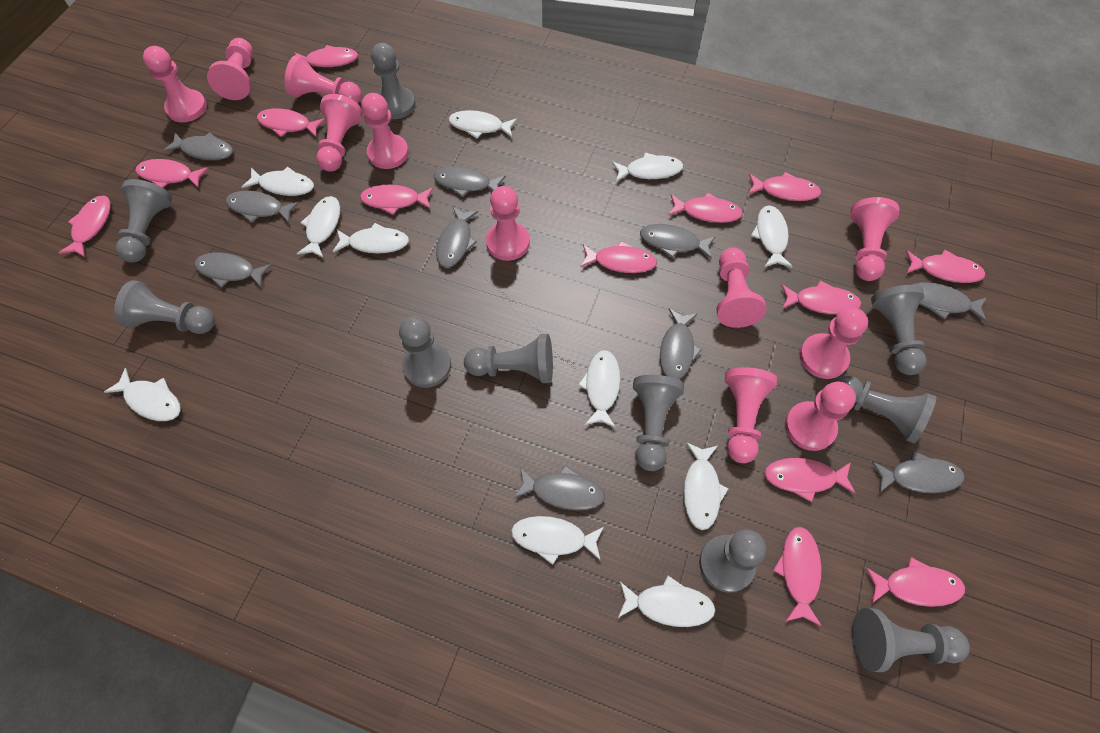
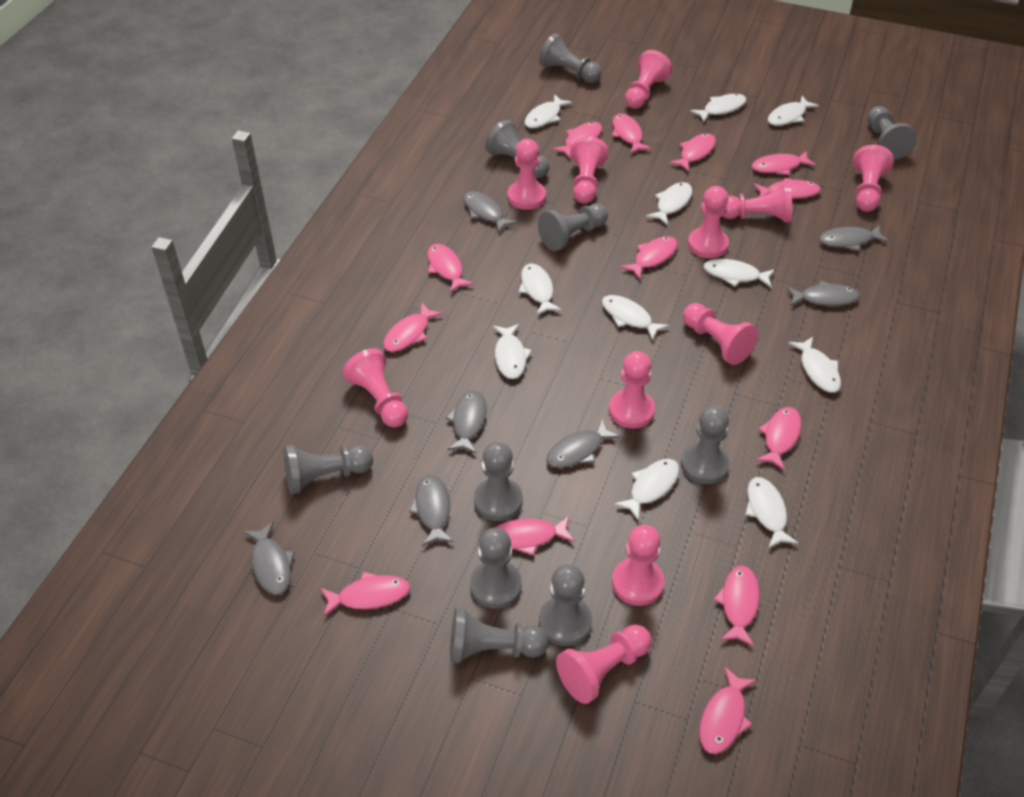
grey fish: [163,133,233,160] [194,252,272,288] [226,191,299,223] [434,166,506,197] [436,207,478,268] [514,465,605,511] [640,224,715,258] [660,308,702,380] [872,451,964,493] [912,282,986,322] = 10 -> [243,522,295,595] [409,475,454,546] [446,391,487,454] [463,191,517,233] [546,419,620,468] [786,281,860,306] [819,225,889,251] = 7

